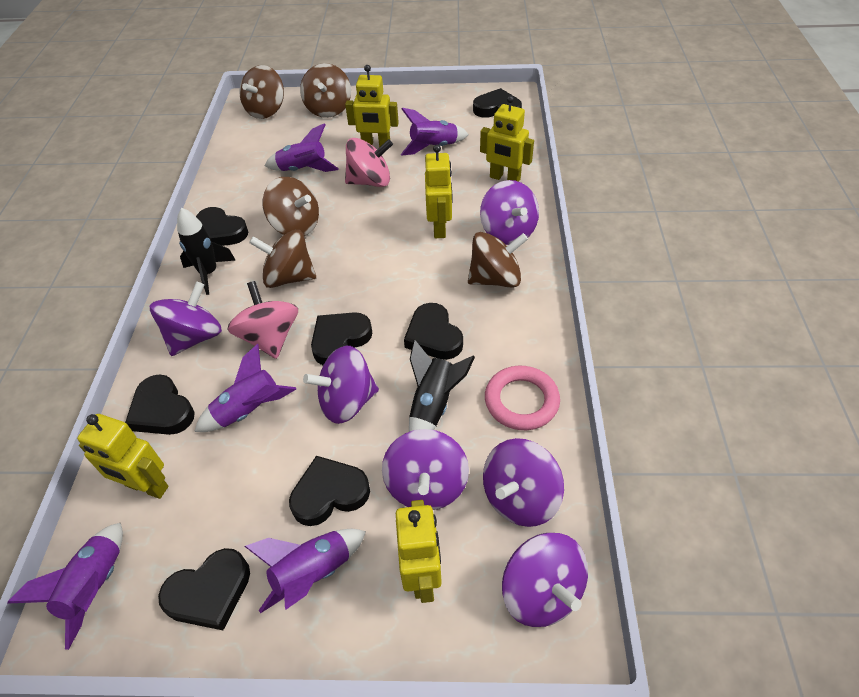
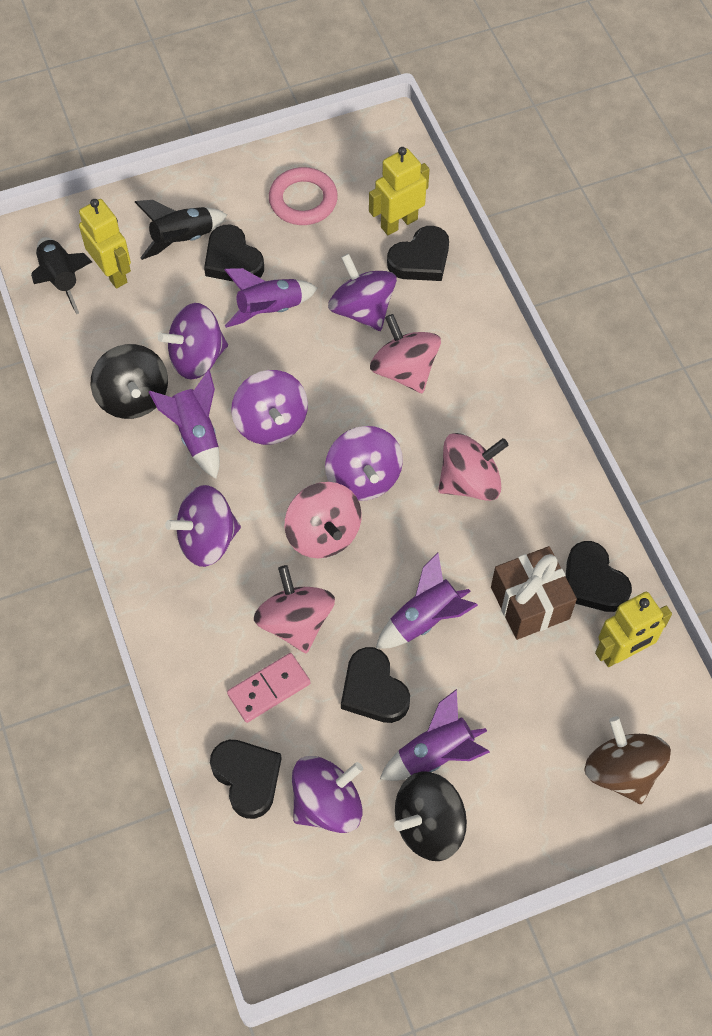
black heart: [125,374,195,435] [158,548,250,630] [196,207,248,246] [289,456,370,526] [311,312,372,365] [404,303,463,360] [473,88,522,118] = 7 -> [204,225,264,282] [210,740,282,819] [341,647,410,723] [387,226,449,281] [566,541,632,612] = 5
black spinning top: none = 0 -> [91,344,168,419] [394,771,467,861] = 2
brown gift: none = 0 -> [491,546,577,640] = 1
brown spinning top: [239,65,284,119] [249,229,316,288] [263,177,319,236] [300,63,351,118] [468,232,528,288] = 5 -> [584,716,671,804] = 1
pink domino: none = 0 -> [227,653,310,723] = 1
pink spinning top: [227,281,298,359] [345,138,393,187] = 2 -> [254,565,335,654] [285,482,362,558] [370,314,441,393] [438,433,508,501] = 4
purple rocket: [7,523,123,650] [194,344,296,432] [244,529,366,613] [264,123,339,172] [401,108,469,156] = 5 -> [149,370,220,479] [224,268,318,328] [376,553,478,649] [380,689,490,781] = 4
yellow robot: [77,414,168,499] [345,65,399,147] [396,500,442,603] [425,145,452,238] [480,96,534,182] = 5 -> [79,199,131,288] [369,147,430,235] [595,592,672,667] = 3

